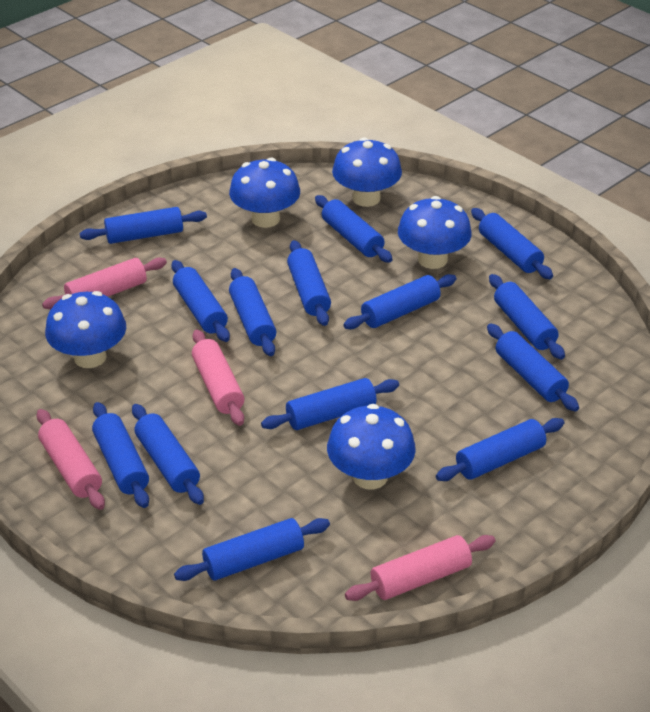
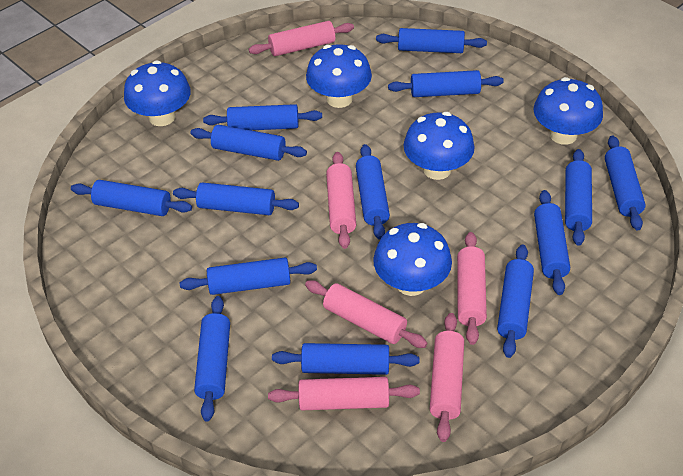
pink rolling pin: [37,409,105,510] [42,257,167,309] [192,329,245,426] [345,535,495,601] = 4 -> [249,21,354,56] [268,377,420,410] [305,280,427,348] [326,152,356,249] [430,313,464,442] [457,232,487,345] = 6

